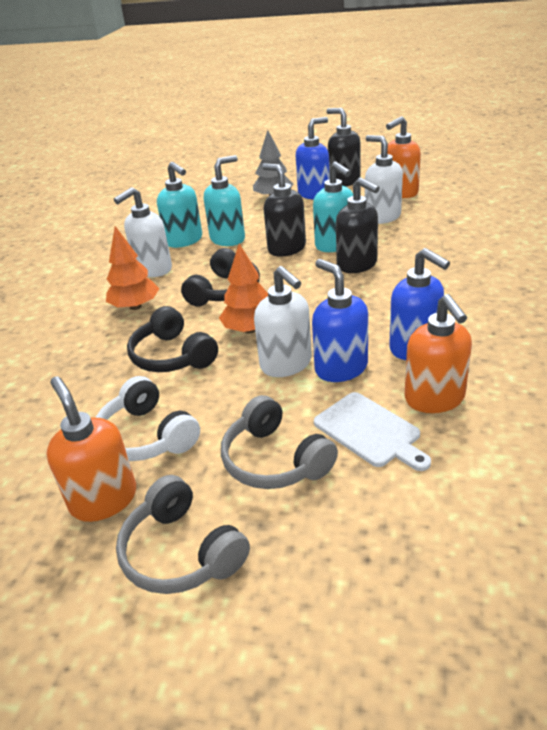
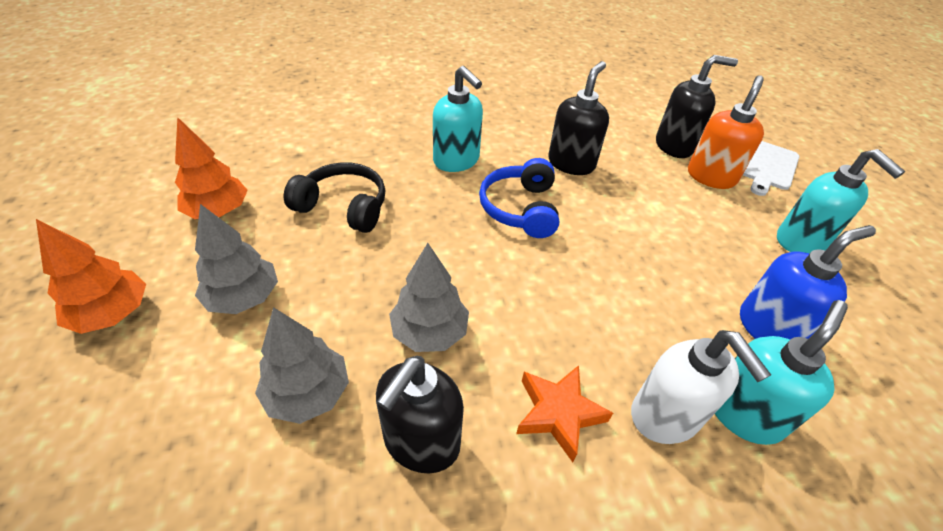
black headphones: [127,306,218,372] [181,248,260,307] = 2 -> [284,162,386,233] = 1
blue headphones: none = 0 -> [479,158,559,238] = 1
blue soap dispenser: [296,117,330,200] [312,259,368,382] [389,248,450,360] = 3 -> [740,225,876,340] = 1
grey headphones: [116,475,250,594] [221,395,338,489] = 2 -> none = 0
grey tree: [253,130,293,196] = 1 -> [195,204,278,314] [255,307,349,424] [389,243,469,352] = 3
orange soap dispenser: [47,376,136,522] [386,116,421,198] [405,294,472,413] = 3 -> [688,75,764,189] = 1
orange star: none = 0 -> [516,365,613,462] = 1
white headphones: [95,376,200,461] = 1 -> none = 0
white soap dispenser: [114,187,172,277] [254,266,312,377] [365,135,403,224] = 3 -> [631,330,771,444] = 1

